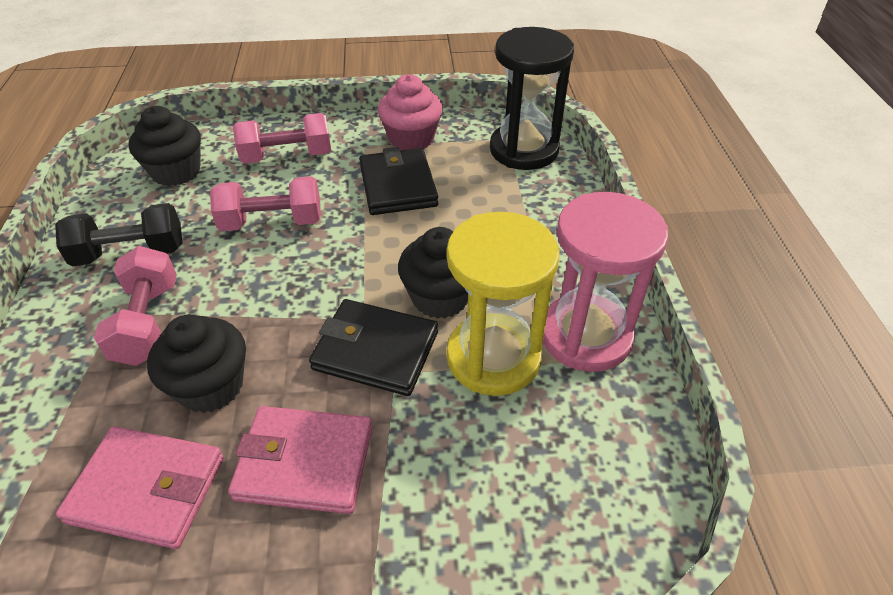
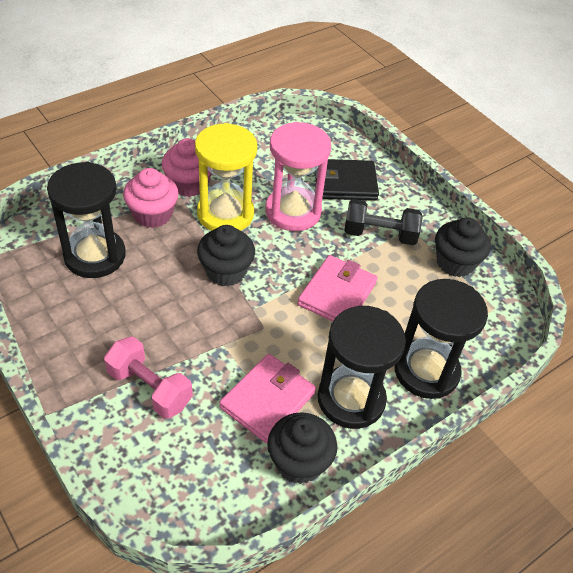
black hourglass: [490,27,574,170] = 1 -> [47,162,126,278] [318,306,406,429] [394,279,488,399] = 3
black wallet: [309,299,438,396] [359,147,438,215] = 2 -> [315,159,379,201] = 1
pink cupcake: [378,74,443,150] = 1 -> [123,168,179,228] [162,138,212,197] = 2
pink dumbbell: [94,246,177,366] [210,176,321,231] [233,113,331,164] = 3 -> [104,336,193,419] = 1

